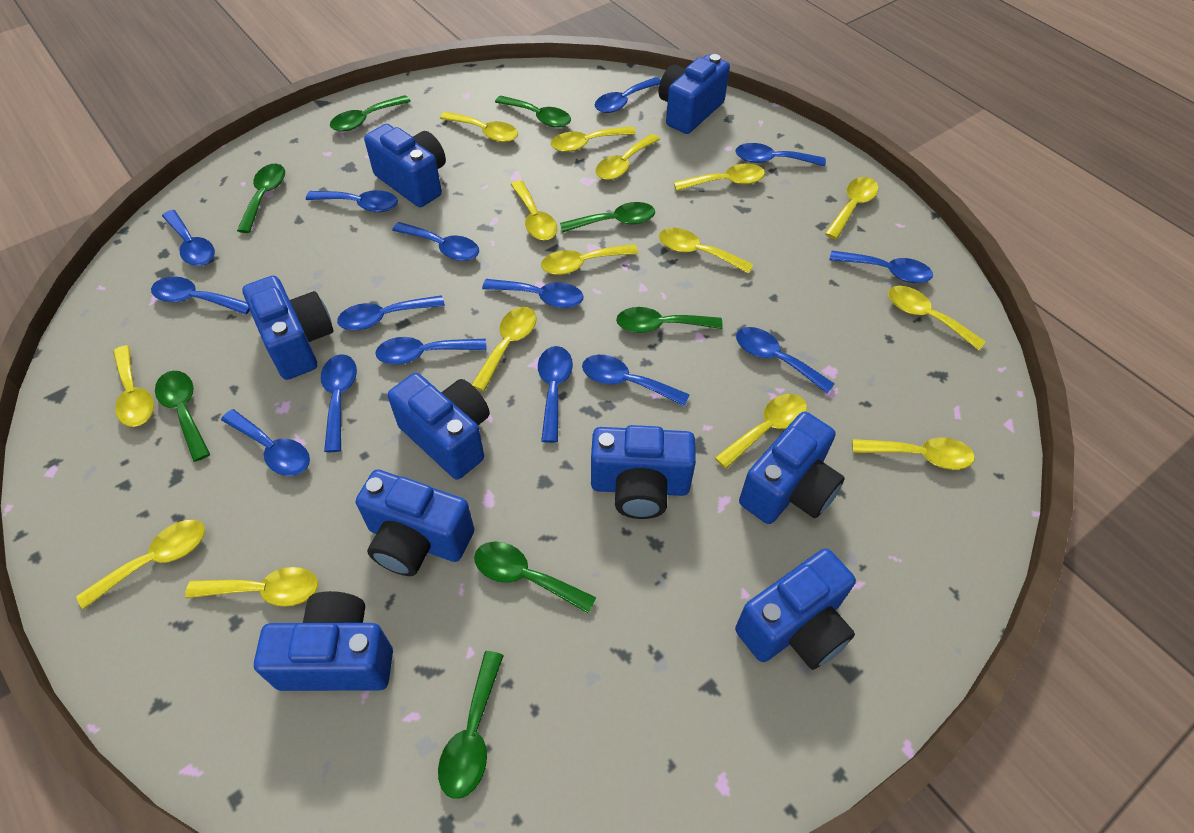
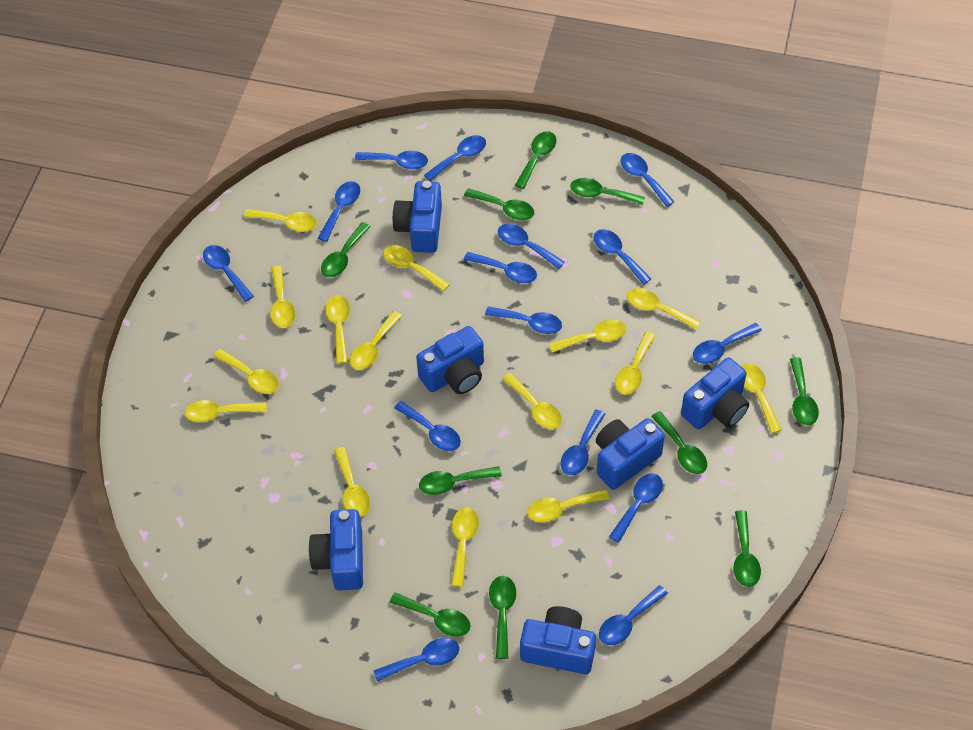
blue camera: [242,275,333,380] [254,591,393,691] [356,470,474,576] [364,124,446,207] [388,373,490,479] [591,425,696,519] [658,54,730,134] [735,548,856,670] [739,412,845,524] = 9 -> [309,509,363,590] [392,181,442,253] [416,326,484,394] [520,606,596,674] [596,418,665,490] [681,357,749,429] = 6
green spoon: [155,371,210,462] [237,164,285,233] [330,95,411,132] [438,651,504,799] [474,541,597,614] [495,96,571,127] [560,202,655,233] [616,307,723,333] = 8 -> [321,222,371,277] [389,592,471,637] [419,466,502,495] [464,188,534,220] [489,576,516,659] [515,131,557,189] [570,178,645,205] [651,411,707,474] [734,510,761,587] [790,357,819,426] = 10

